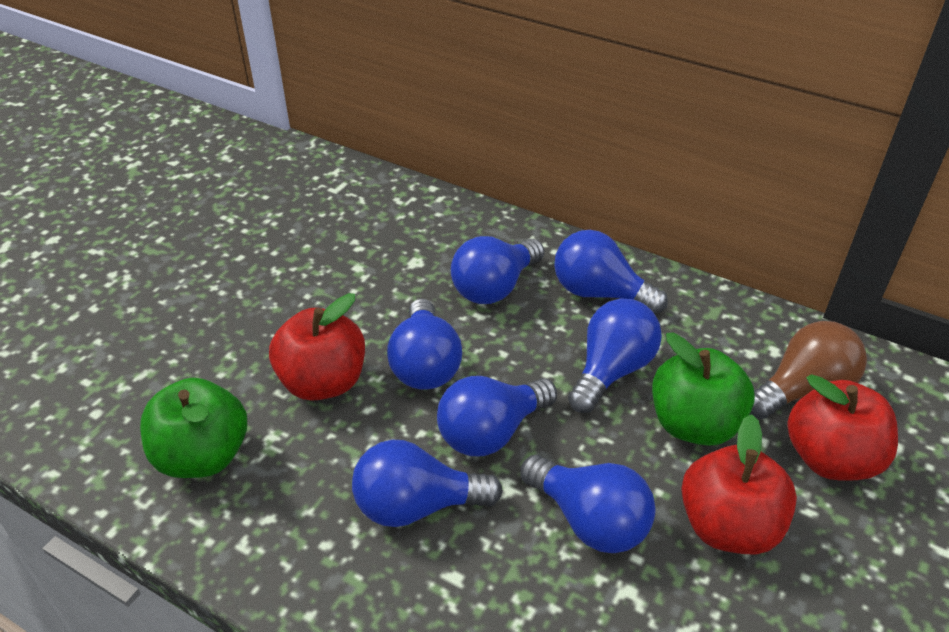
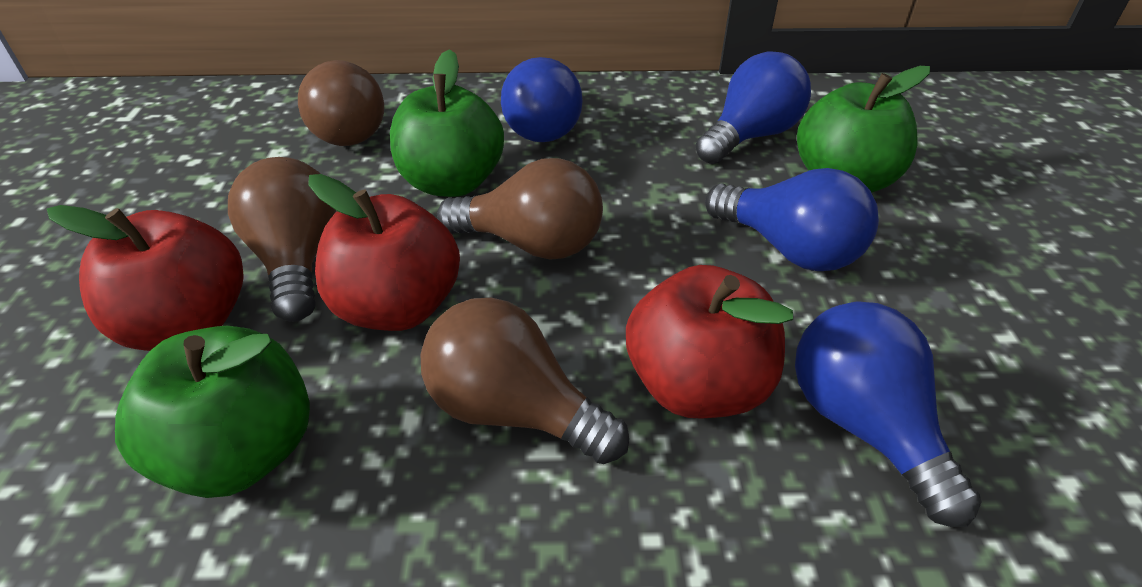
blue light bulb: [352,440,503,527] [387,299,462,390] [437,376,557,456] [451,236,545,304] [520,455,656,553] [554,230,668,314] [568,299,662,413] = 7 -> [501,57,582,142] [695,51,811,164] [705,168,879,271] [795,301,981,527] = 4
brown light bulb: [750,321,867,419] = 1 -> [228,157,336,322] [298,60,384,146] [421,298,629,464] [437,158,603,260] = 4
green apple: [140,377,247,478] [652,332,755,446] = 2 -> [115,326,310,498] [390,49,504,197] [797,66,930,193] = 3

